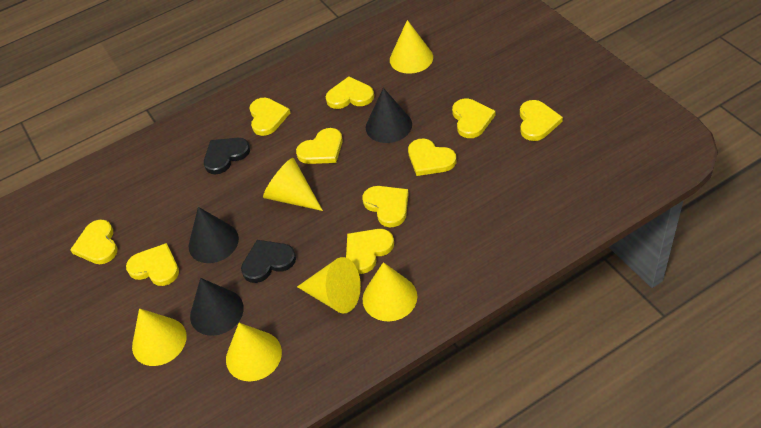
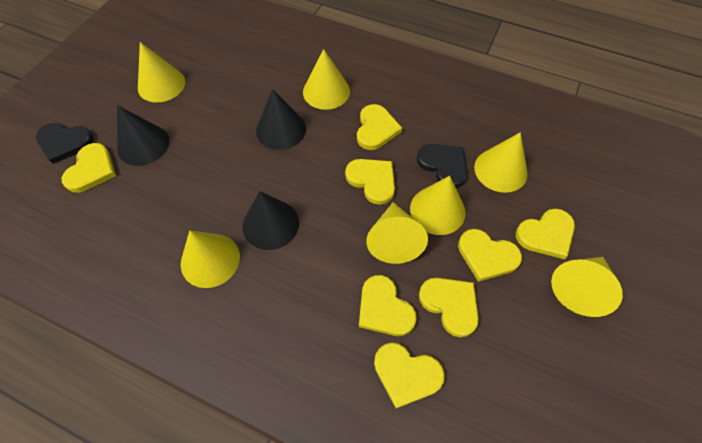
yellow cone: [132,308,187,366] [226,323,282,381] [263,158,323,211] [297,257,361,313] [363,262,417,321] [390,20,433,74] = 6 -> [138,42,185,103] [181,231,240,288] [303,49,350,110] [366,202,428,264] [410,176,466,235] [474,132,528,193] [551,257,623,317] = 7
yellow heart: [70,219,118,264] [126,243,179,286] [249,98,290,136] [296,128,343,164] [326,77,374,109] [346,229,394,274] [362,186,409,227] [408,138,456,176] [452,98,496,138] [520,100,563,141] = 10 -> [62,143,116,193] [345,159,395,205] [357,104,402,150] [359,275,417,336] [374,343,445,408] [419,278,479,337] [458,229,522,282] [516,209,575,259] = 8

